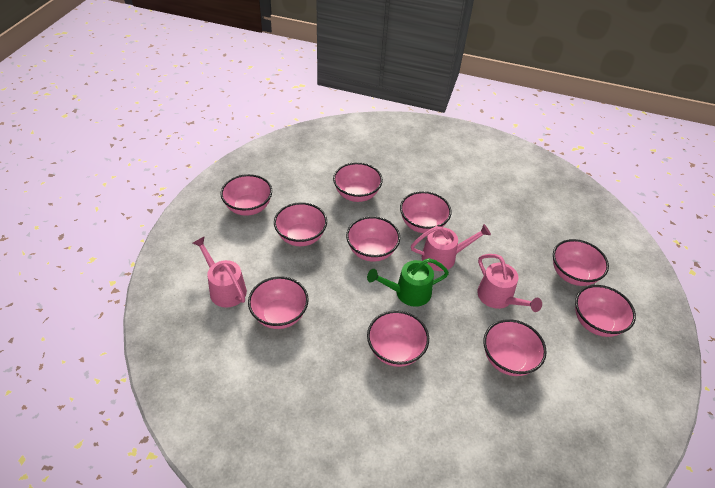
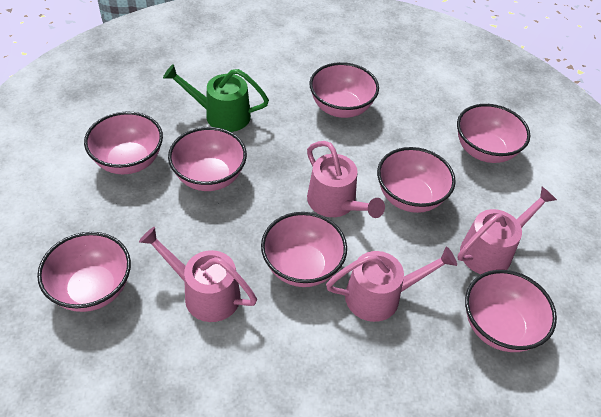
pink bowl: [220,174,272,216] [248,276,309,329] [274,202,327,246] [333,162,383,202] [346,216,400,262] [367,310,429,367] [400,191,452,233] [483,319,547,376] [553,239,609,286] [575,285,636,337] = 10 -> [37,232,131,312] [84,111,163,174] [168,127,247,191] [261,212,347,287] [309,62,379,118] [377,147,456,213] [457,104,530,163] [465,270,557,352] = 8
pink watering can: [193,236,247,308] [411,224,491,271] [477,254,542,312] = 3 -> [139,227,257,322] [307,141,385,218] [326,247,457,322] [458,187,557,274] = 4

